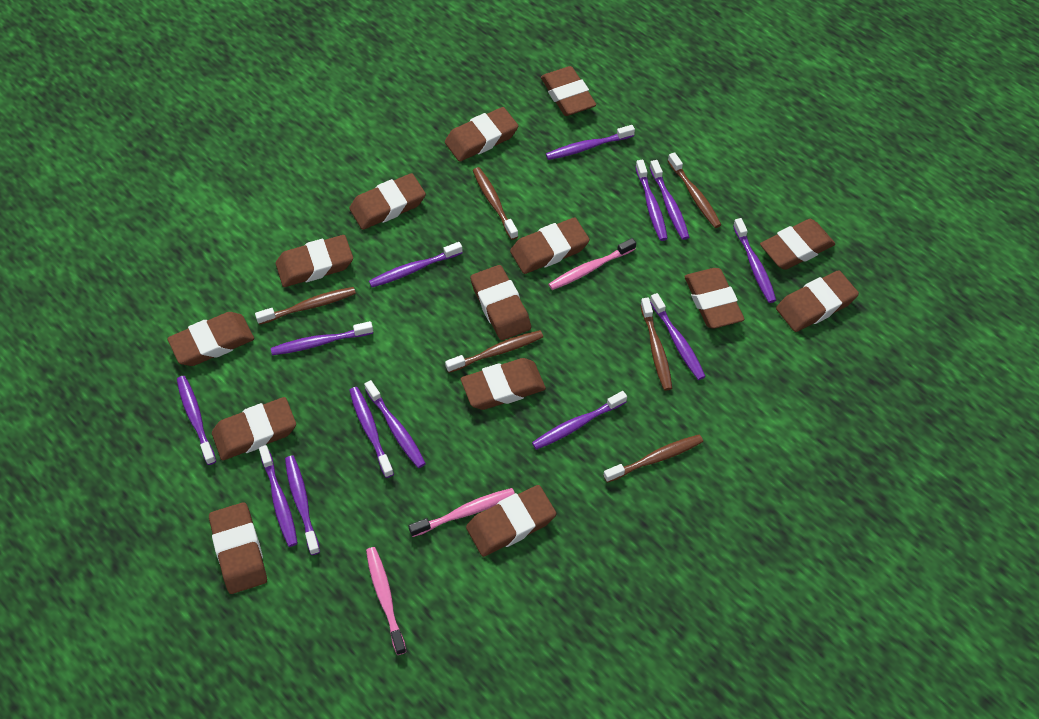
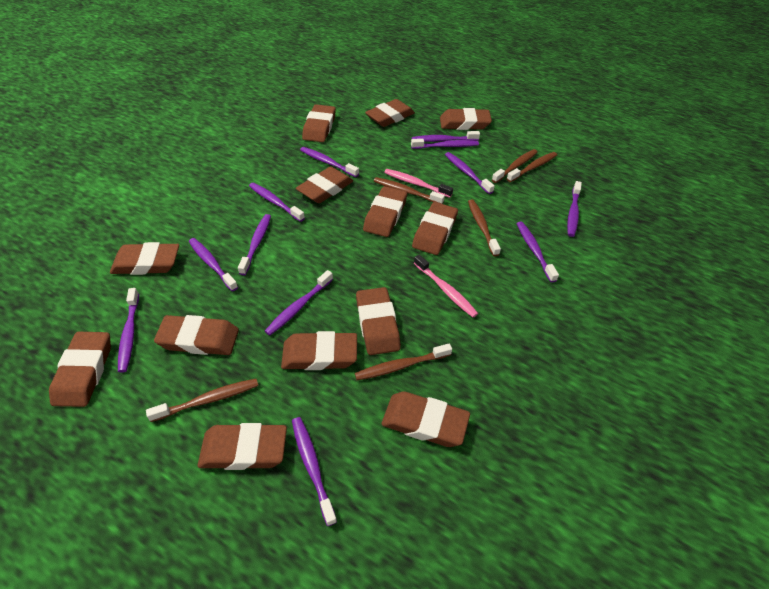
brown eraser: [167,312,254,366] [209,502,267,594] [212,397,296,460] [275,235,353,287] [349,173,426,230] [445,107,518,162] [461,358,546,410] [466,485,556,557] [470,265,531,340] [510,217,590,274] [541,66,596,116] [684,268,744,329] [760,219,835,270] [776,270,859,332] = 14 -> [49,332,111,407] [110,242,179,275] [154,315,239,355] [198,423,287,470] [281,331,357,370] [296,167,353,203] [302,104,336,142] [356,287,401,355] [363,186,407,237] [365,99,415,127] [382,392,470,447] [412,202,458,255] [440,108,492,130] = 13
pink toothbrush: [366,547,406,655] [409,488,515,537] [548,238,636,290] = 3 -> [384,169,453,198] [414,254,478,317] = 2
purple toothbrush: [177,376,216,465] [259,445,298,547] [271,321,373,355] [285,455,320,555] [349,387,394,478] [364,380,426,468] [369,242,463,287] [532,391,627,450] [546,125,635,160] [635,160,668,241] [649,160,689,240] [650,293,706,380] [733,218,776,303] = 13 -> [118,288,139,373] [189,238,238,291] [238,214,271,275] [249,183,305,222] [265,270,333,336] [292,417,337,526] [300,147,359,177] [411,139,479,149] [412,131,480,142] [445,152,495,194] [516,221,559,283] [567,181,582,237] = 12

